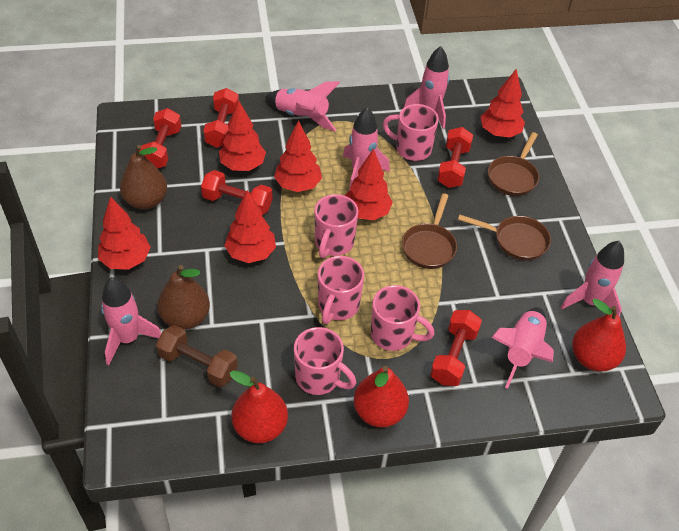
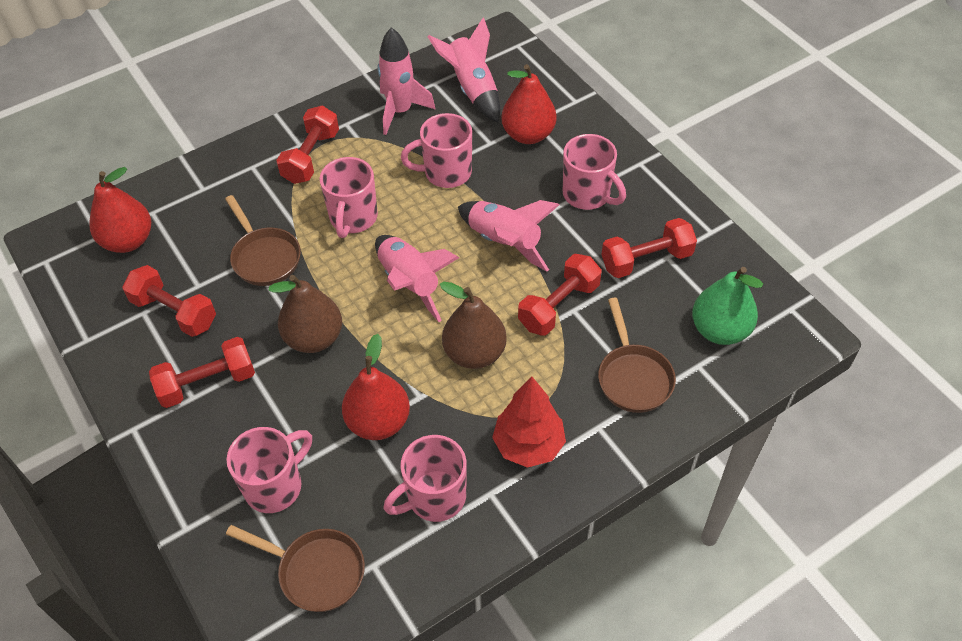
brown dumbbell: [156,325,238,387] = 1 -> none = 0
green pear: none = 0 -> [692,267,763,345] = 1
pink rocket: [101,277,161,365] [265,81,340,131] [343,107,390,191] [404,46,450,129] [491,307,554,389] [561,241,624,317] = 6 -> [375,235,459,322] [377,27,436,135] [428,17,500,122] [458,200,559,271] = 4
red tree: [98,196,151,270] [219,101,266,171] [224,190,276,263] [274,120,322,192] [344,149,393,220] [480,69,525,137] = 6 -> [492,376,566,468] = 1

